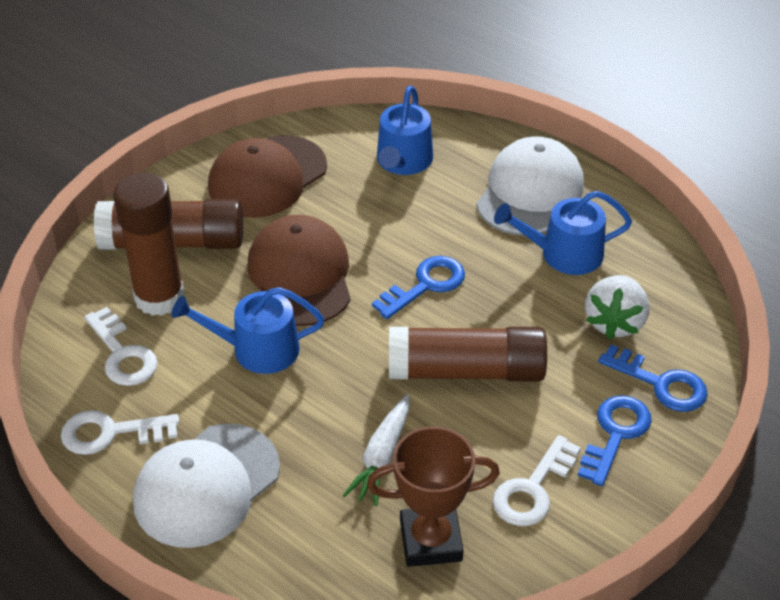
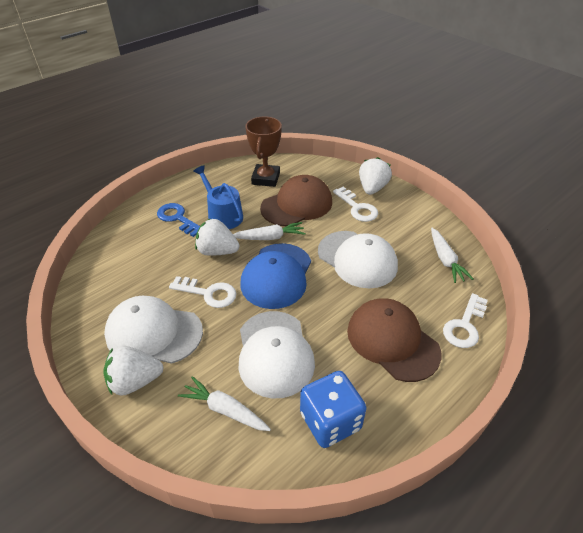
blue cap: none = 0 -> [241,243,311,309] = 1
blue dice: none = 0 -> [300,371,366,448] = 1
blue key: [372,256,465,319] [578,395,652,486] [598,344,708,412] = 3 -> [157,203,200,237] = 1
blue watering can: [172,287,324,374] [377,85,433,175] [494,191,632,275] = 3 -> [193,165,243,229] = 1
brown glue stick: [94,199,243,250] [113,172,184,316] [389,327,547,381] = 3 -> none = 0
white cap: [133,424,280,548] [476,136,584,236] = 2 -> [104,296,203,364] [238,311,315,399] [318,231,398,288] = 3
white carrot: [342,394,410,506] = 1 -> [178,376,271,431] [233,222,305,240] [431,228,473,283] = 3
white strawberry: [585,275,649,340] = 1 -> [104,346,164,396] [195,218,239,256] [359,157,392,195] = 3

